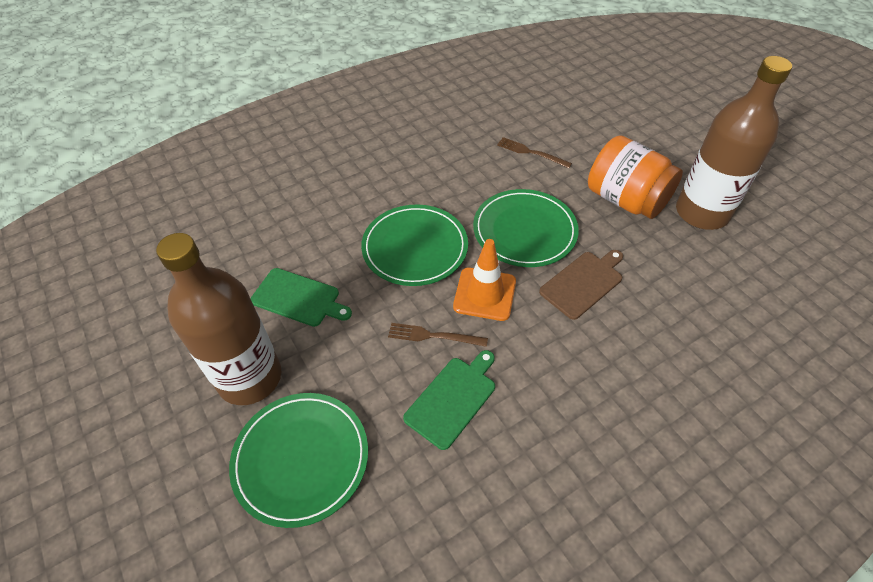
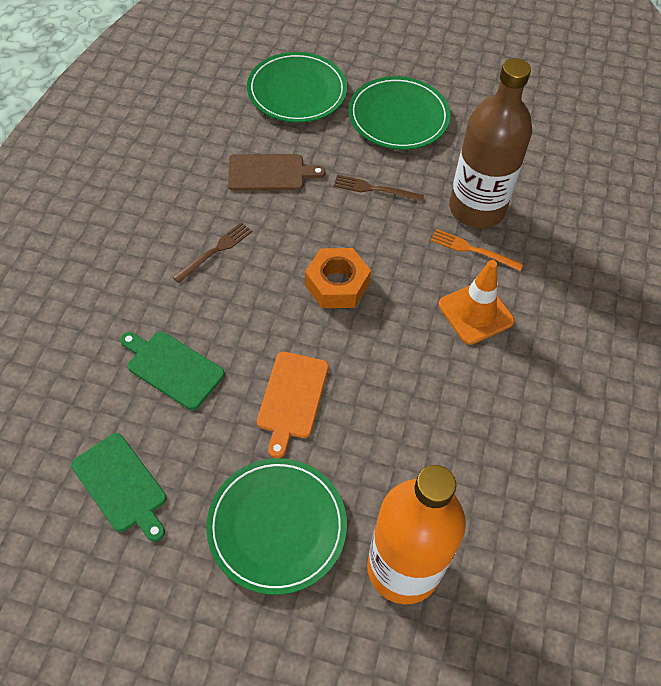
brown bottle: [156,233,281,405] [676,56,792,230] = 2 -> [449,58,532,229] = 1
orange bottle: none = 0 -> [367,465,466,604] = 1
orange cutting board: none = 0 -> [257,352,329,458] = 1
orange fork: none = 0 -> [431,229,524,271] = 1
orange jar: [588,135,683,219] = 1 -> none = 0
orange nut: none = 0 -> [305,248,371,308] = 1

